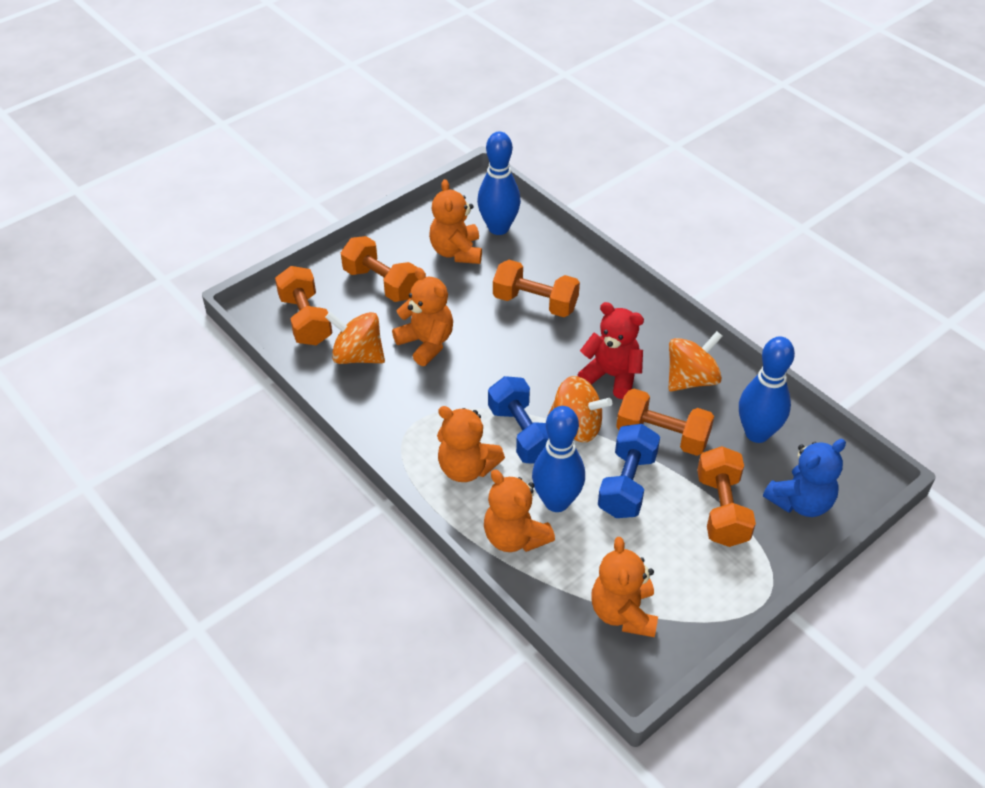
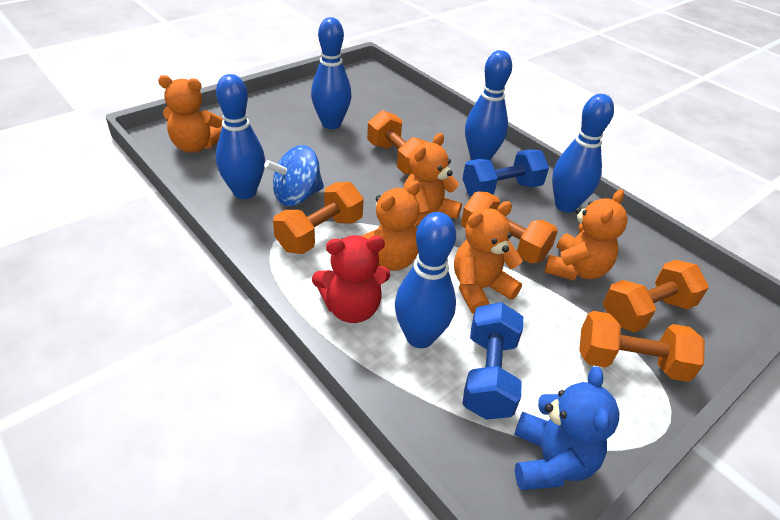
blue bowling pin: [477,131,521,235] [532,406,585,512] [739,336,795,443] = 3 -> [216,74,265,199] [311,17,352,129] [395,212,456,348] [465,50,512,160] [552,94,614,213] = 5
blue spinning top: none = 0 -> [264,145,324,206] = 1
orange spinning top: [325,312,385,364] [548,376,612,442] [668,331,723,392] = 3 -> none = 0

